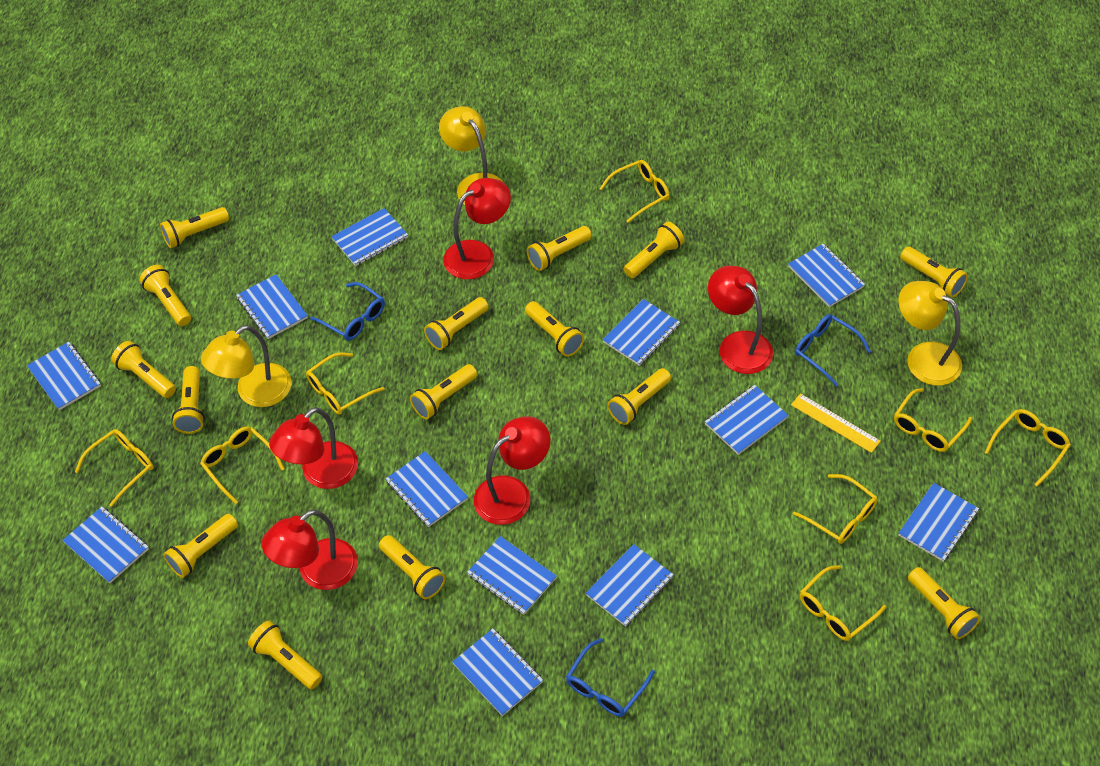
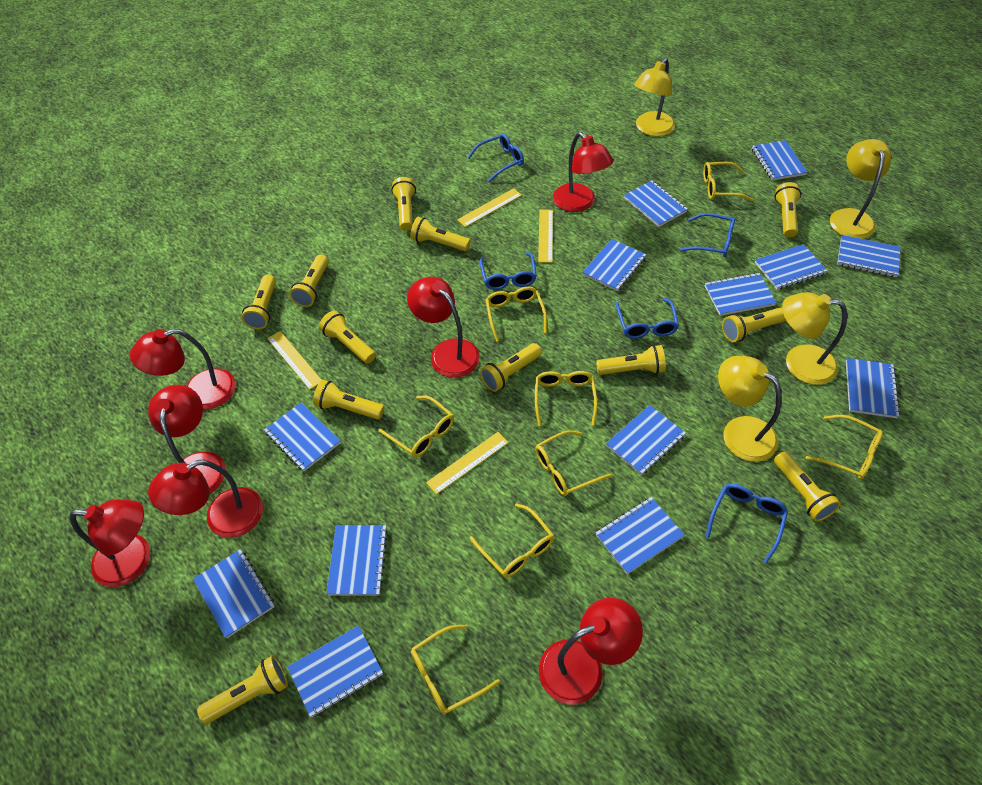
blue glasses: [310,282,385,341] [566,638,655,717] [795,314,871,387] = 3 -> [467,134,524,182] [480,252,537,290] [615,298,679,339] [680,213,735,257] [706,484,788,563] = 5
blue notebook: [27,342,101,410] [62,507,149,583] [236,274,308,339] [331,208,408,266] [386,451,468,527] [452,628,543,716] [467,536,557,615] [586,544,674,627] [603,299,680,366] [705,385,789,455] [788,244,865,307] [899,483,979,562] = 12 -> [193,549,275,638] [264,403,341,471] [288,625,383,718] [326,525,388,596] [583,239,646,291] [595,497,684,574] [606,405,686,475] [624,180,688,227] [705,273,777,316] [752,140,807,180] [755,244,827,290] [837,235,901,277] [846,358,900,418] = 13
red lamp: [262,509,358,590] [269,407,358,489] [443,178,511,279] [474,416,550,525] [708,266,773,374] = 5 -> [70,499,150,587] [130,329,236,409] [148,385,226,494] [148,460,263,538] [407,277,480,378] [539,598,643,705] [553,132,613,212] = 7
yellow flashlight: [111,341,176,398] [139,265,191,326] [160,207,229,248] [163,514,238,578] [172,366,205,434] [248,621,322,689] [379,535,445,599] [410,364,477,419] [424,297,489,350] [525,301,584,357] [527,226,592,271] [607,368,671,425] [624,222,685,278] [900,247,968,298] [908,567,980,639] = 15 -> [197,656,288,724] [241,275,276,330] [289,254,329,307] [313,380,384,420] [319,311,376,364] [391,177,416,231] [410,217,470,251] [480,343,542,392] [596,345,666,375] [722,308,786,342] [774,452,841,522] [775,182,801,238] = 12
yellow lamp: [201,325,292,407] [439,106,504,205] [898,281,962,386] = 3 -> [634,58,675,137] [718,356,782,462] [782,292,847,385] [830,139,891,239] = 4
yellow ruler: [791,393,881,453] = 1 -> [267,331,322,390] [426,432,509,495] [457,188,522,227] [538,209,553,263] = 4

